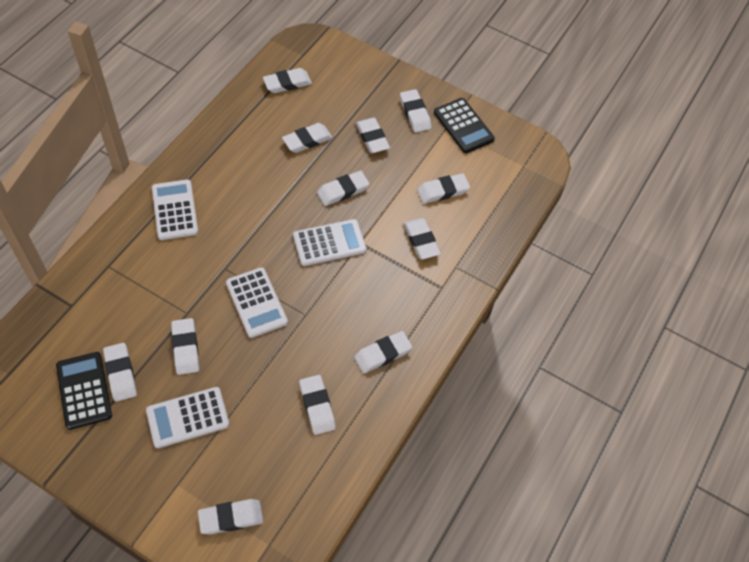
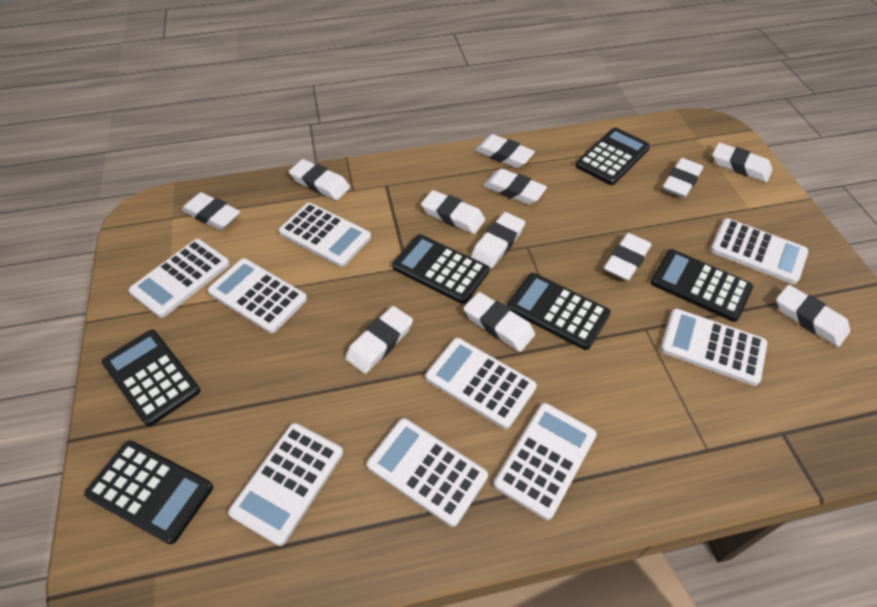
black calculator: [56,352,112,430] [434,98,495,153] = 2 -> [84,441,213,544] [102,330,200,426] [392,234,489,304] [507,273,611,350] [575,128,650,185] [651,249,753,322] = 6
white calculator: [146,387,230,448] [152,179,198,240] [226,267,288,338] [293,219,366,266] = 4 -> [128,239,230,318] [208,258,307,333] [228,423,343,546] [279,203,371,267] [367,418,488,527] [426,338,537,429] [494,403,597,520] [660,309,767,386] [710,218,809,284] = 9

